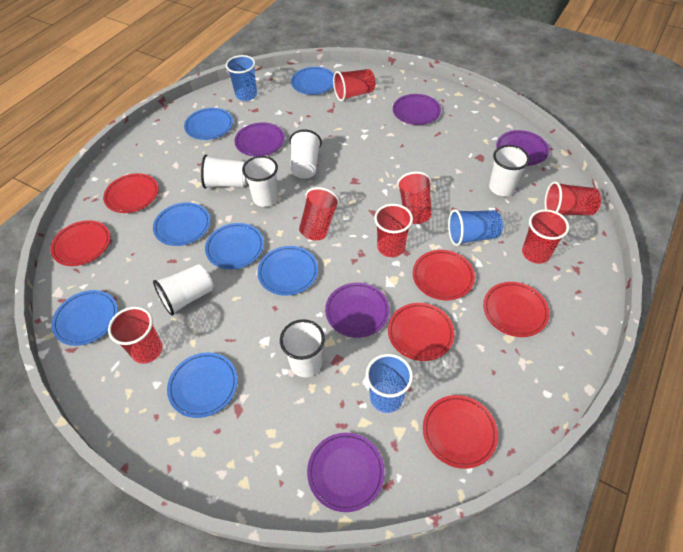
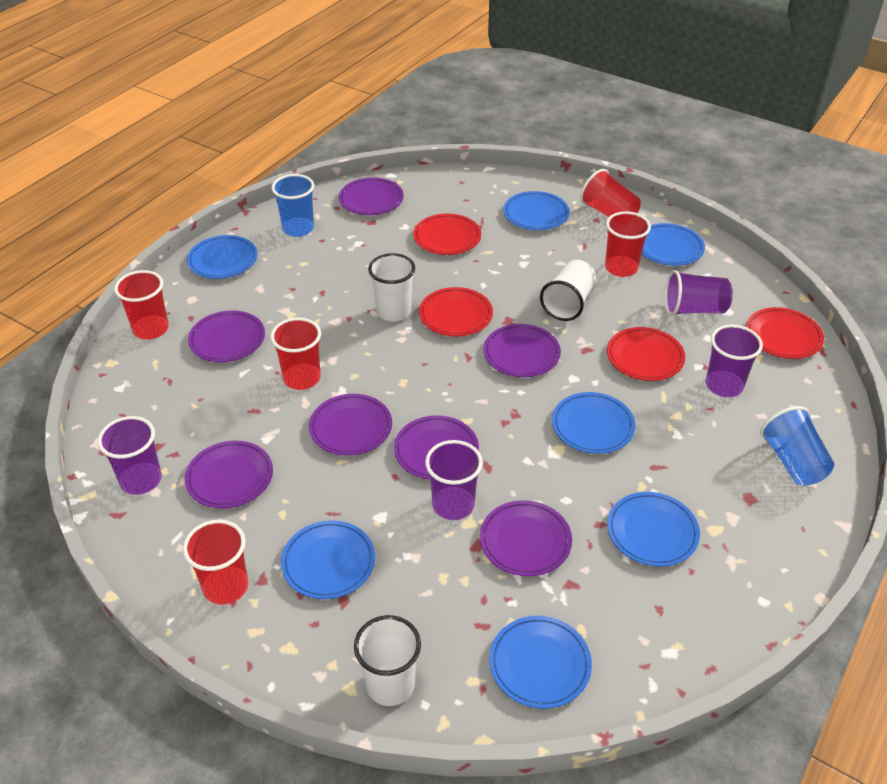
blue cup: [226,55,257,101] [366,354,413,413] [448,209,503,246] = 3 -> [271,174,314,237] [760,406,835,486] = 2
purple cup: none = 0 -> [98,416,162,495] [425,440,483,520] [665,270,733,316] [706,325,763,397] = 4
purple plate: [234,122,285,156] [307,433,385,512] [325,283,390,338] [393,94,441,125] [496,130,549,166] = 5 -> [185,441,273,508] [188,310,265,362] [309,394,392,456] [339,177,404,215] [394,415,479,480] [480,500,572,576] [484,324,561,377] = 7
red cup: [108,306,163,364] [299,187,340,240] [333,69,376,102] [374,204,413,257] [397,171,432,224] [522,209,569,264] [545,181,601,215] = 7 -> [114,270,169,339] [183,520,248,605] [270,318,321,390] [580,169,641,217] [605,211,651,277] = 5
red plate: [50,220,110,266] [103,173,159,213] [388,303,454,361] [413,250,475,300] [423,395,498,469] [483,282,550,337] = 6 -> [413,214,481,255] [419,287,493,337] [607,327,685,381] [746,307,824,359] = 4
white cup: [153,264,213,316] [201,155,247,189] [242,156,279,207] [280,319,325,377] [290,130,322,179] [489,145,530,196] = 6 -> [354,615,421,706] [368,253,415,321] [540,260,596,321] = 3

